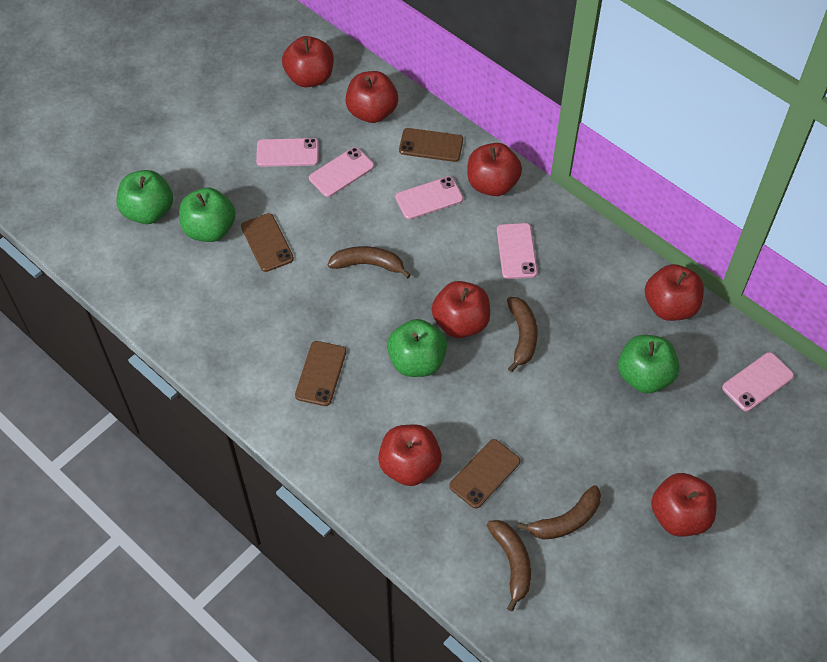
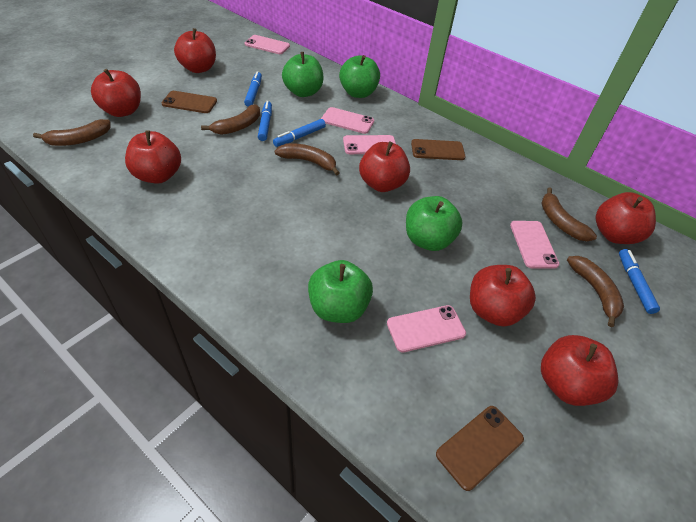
blue marker: none = 0 -> [244,71,262,107] [258,101,272,141] [273,119,326,147] [619,249,660,314] = 4
brown banana: [328,246,411,278] [487,520,531,612] [507,297,538,372] [517,485,601,540] = 4 -> [33,119,111,146] [201,104,260,135] [275,143,339,176] [541,187,597,241] [567,256,624,327] = 5
brown phone: [241,213,294,272] [295,341,346,406] [399,128,463,162] [449,439,520,508] = 4 -> [161,91,217,113] [411,139,466,160] [436,406,524,491] = 3

